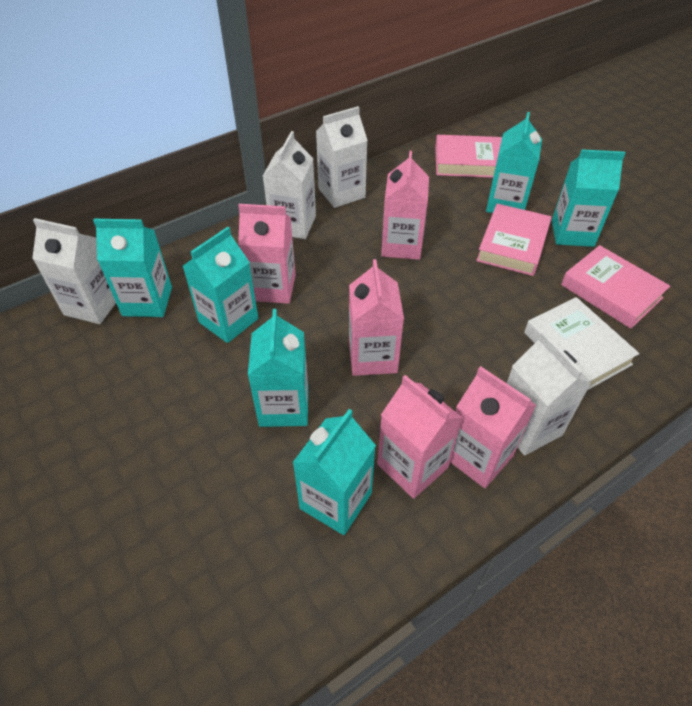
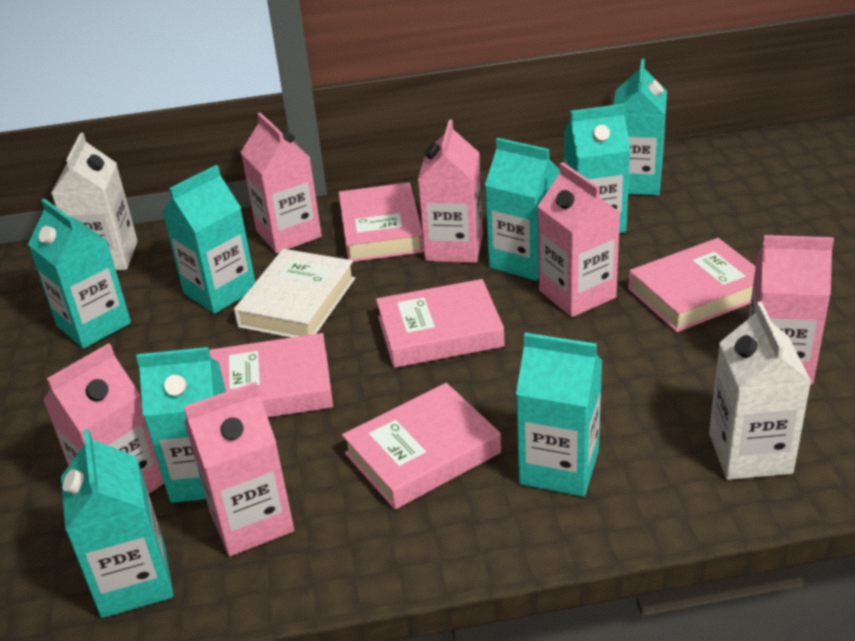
pink book: [435,135,502,178] [476,204,551,276] [561,245,670,329] = 3 -> [209,333,333,417] [338,182,424,262] [342,383,501,510] [376,279,505,368] [628,238,756,332] = 5
pink carton: [238,204,296,304] [349,259,404,376] [377,375,463,499] [381,151,429,260] [450,366,536,488] = 5 -> [43,343,164,494] [184,382,294,556] [241,112,322,253] [418,119,483,263] [538,162,621,317] [749,235,834,385] = 6
turquoise carton: [93,219,172,317] [183,227,258,343] [248,309,308,427] [292,409,376,535] [486,112,542,213] [552,149,625,247] = 6 -> [28,198,131,349] [61,429,174,618] [136,347,226,503] [163,165,255,314] [485,138,560,281] [516,333,602,497] [564,104,631,233] [613,59,667,196] = 8
white carton: [32,218,116,324] [263,131,316,239] [316,106,368,208] [507,332,591,456] = 4 -> [51,133,138,270] [709,301,811,480] = 2

